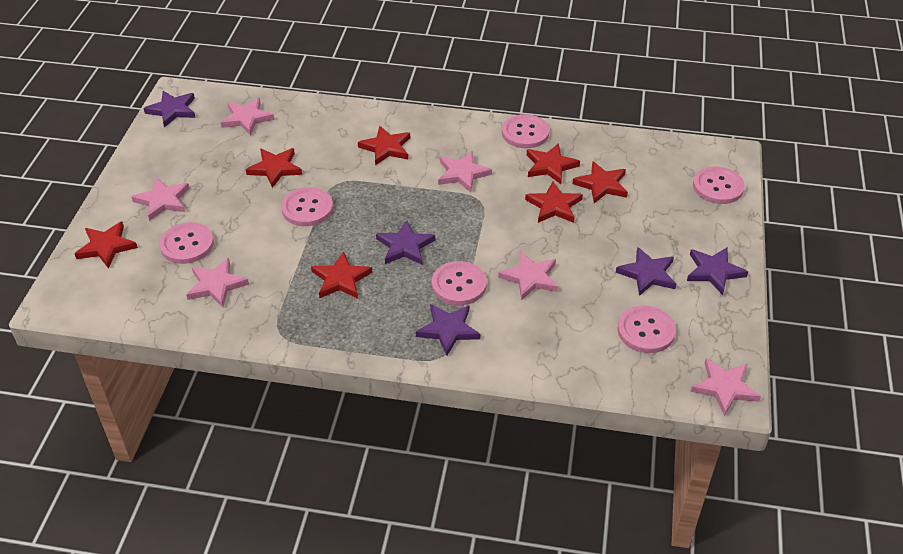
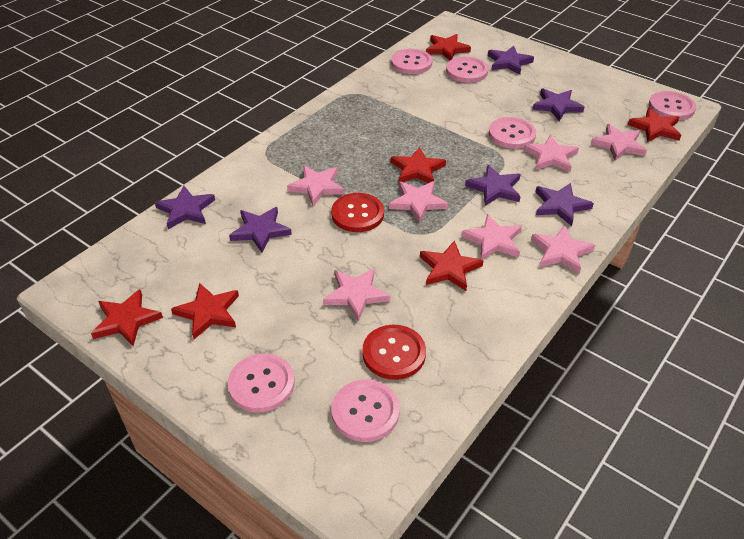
pink star: [131,177,190,221] [186,258,249,307] [221,98,274,135] [438,151,492,192] [498,251,558,301] [691,358,761,416] = 6 -> [287,166,344,206] [323,268,390,321] [389,181,448,223] [461,214,522,260] [523,135,579,172] [531,225,595,274] [591,124,647,161] = 7
purple star: [144,91,196,127] [376,220,435,265] [416,304,480,356] [616,247,676,296] [687,248,748,295] = 5 -> [155,186,215,229] [229,207,292,253] [465,165,521,206] [488,46,534,74] [532,89,585,121] [536,183,594,226] = 6
red button: none = 0 -> [331,193,384,232] [362,325,426,380] = 2
red star: [75,221,138,268] [246,148,302,188] [311,251,373,299] [358,126,410,165] [525,181,583,223] [527,143,580,184] [572,161,628,203] = 7 -> [91,289,163,346] [171,283,239,339] [391,147,446,183] [420,240,484,291] [426,34,471,60] [628,108,681,142] = 6

